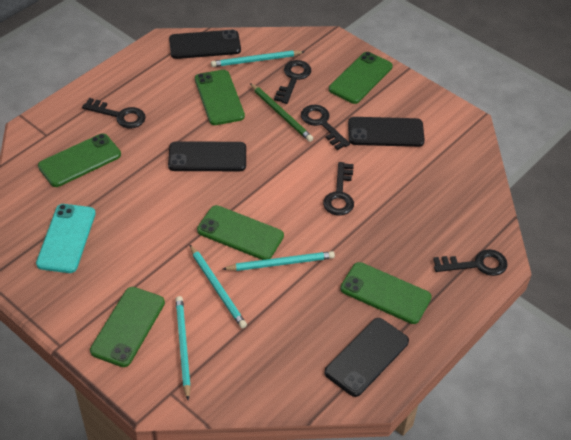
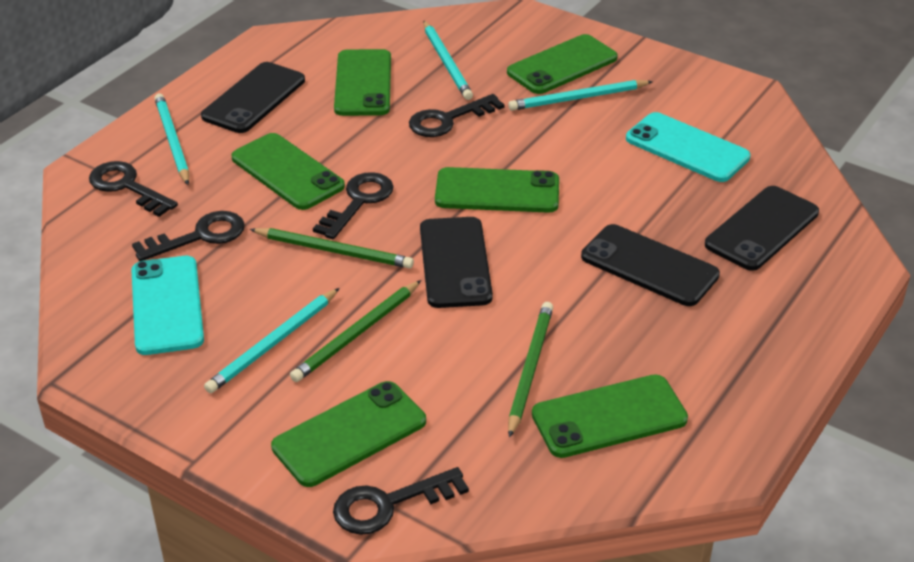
green pencil: [250,83,313,142] = 1 -> [250,228,414,269] [290,280,421,382] [508,302,553,438] = 3
turquoise phone: [36,204,96,273] = 1 -> [131,256,204,355] [626,112,751,182] = 2

